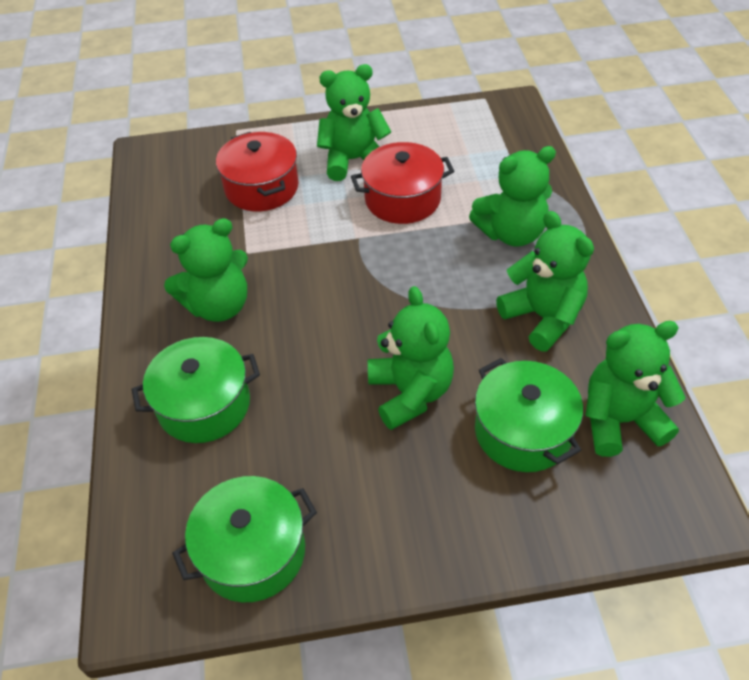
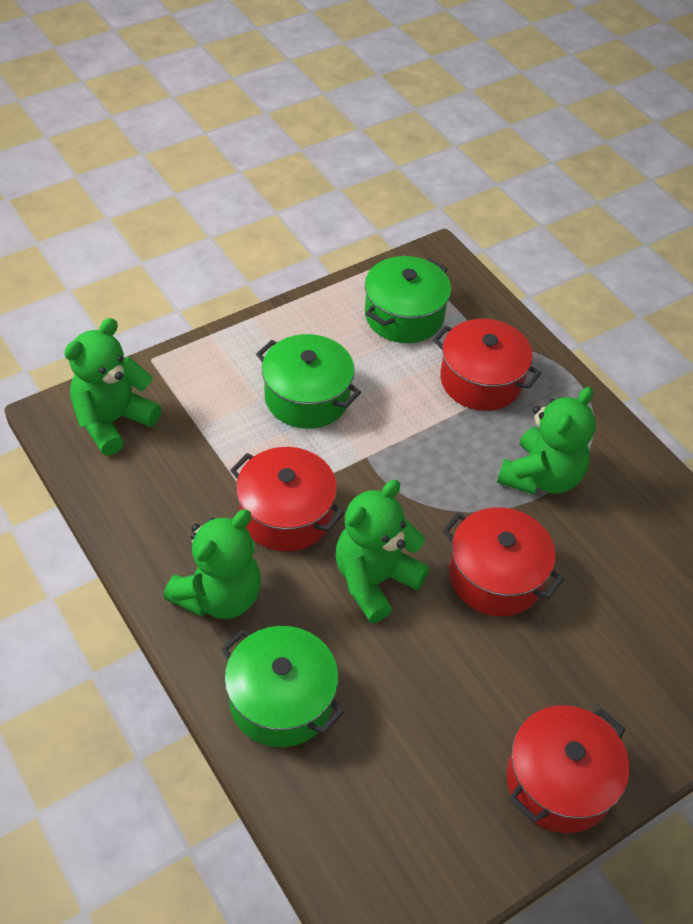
green teddy bear: [164,218,248,322] [317,64,391,181] [368,286,454,430] [469,146,556,247] [496,211,594,351] [585,321,685,457] = 6 -> [64,318,161,456] [164,509,261,619] [335,480,429,623] [497,387,595,494] = 4
red pot: [216,132,299,211] [351,142,454,224] = 2 -> [230,447,344,552] [433,319,541,411] [442,507,564,616] [507,705,629,833] = 4

